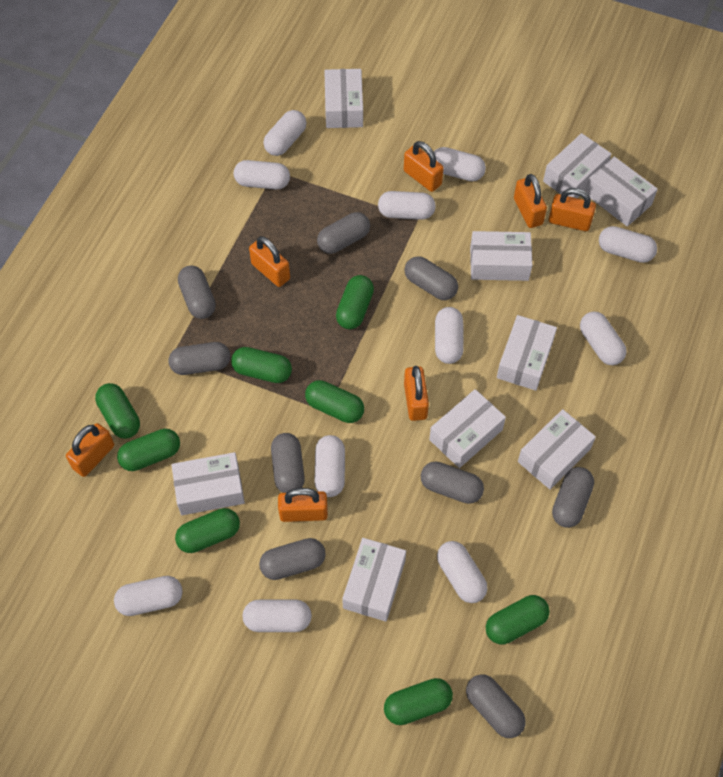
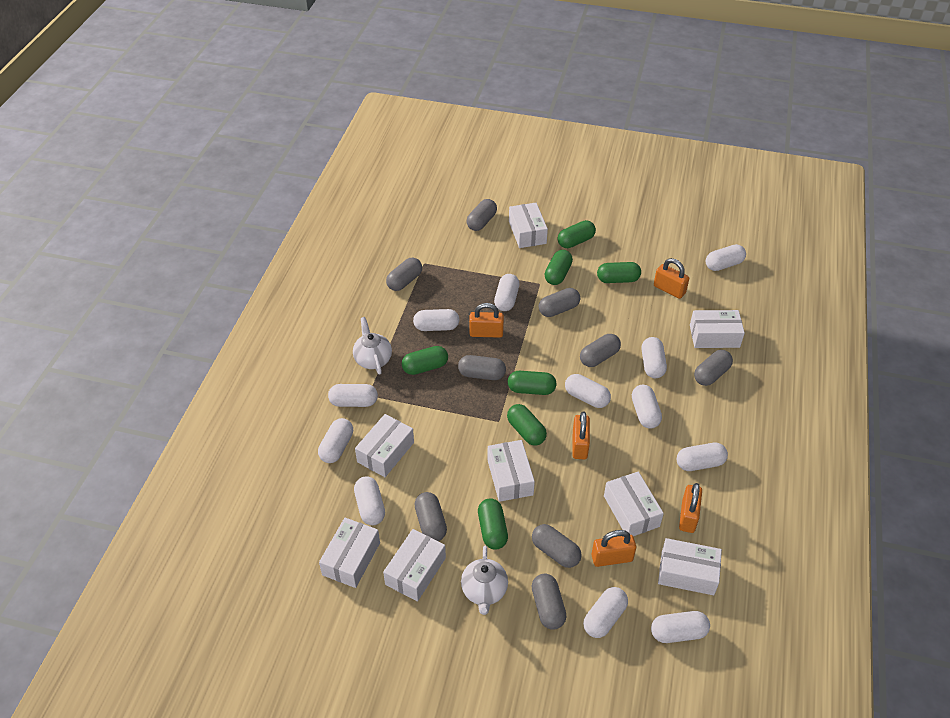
green capsule: [95,383,140,439] [117,429,180,471] [175,508,240,553] [231,347,292,383] [305,380,364,423] [336,275,374,329] [384,678,453,725] [486,595,550,645] = 8 -> [402,346,448,375] [478,498,508,550] [507,404,547,446] [508,371,557,395] [544,250,573,285] [558,220,596,248] [597,262,641,283] = 7
orange padlock: [66,423,114,477] [249,236,290,287] [278,488,328,522] [404,141,444,192] [404,366,429,421] [514,174,547,228] [549,188,596,231] = 7 -> [469,303,504,338] [572,412,590,459] [592,530,636,567] [654,258,689,299] [679,483,702,533] = 5
white box: [171,452,245,515] [324,69,363,128] [342,538,406,622] [429,389,506,468] [470,231,533,281] [497,315,557,391] [518,409,596,490] [543,133,611,198] [585,157,658,227] = 9 -> [319,518,380,588] [355,414,414,477] [383,529,446,602] [487,440,535,502] [509,203,548,248] [604,472,664,536] [658,538,722,595] [690,310,745,348] = 8
white capsule: [114,576,183,616] [234,160,290,189] [242,600,312,632] [264,110,307,156] [314,435,345,497] [378,191,436,220] [434,147,486,181] [435,307,464,364] [437,541,487,603] [580,311,627,365] [599,226,657,263] = 11 -> [318,418,353,463] [328,384,378,407] [354,476,385,525] [413,309,460,331] [494,274,520,311] [565,374,611,408] [583,587,628,638] [632,385,662,429] [642,337,667,378] [651,611,710,643] [677,443,728,471] [706,244,746,271] = 12
white teapot: none = 0 -> [353,317,392,375] [461,546,508,615] = 2

